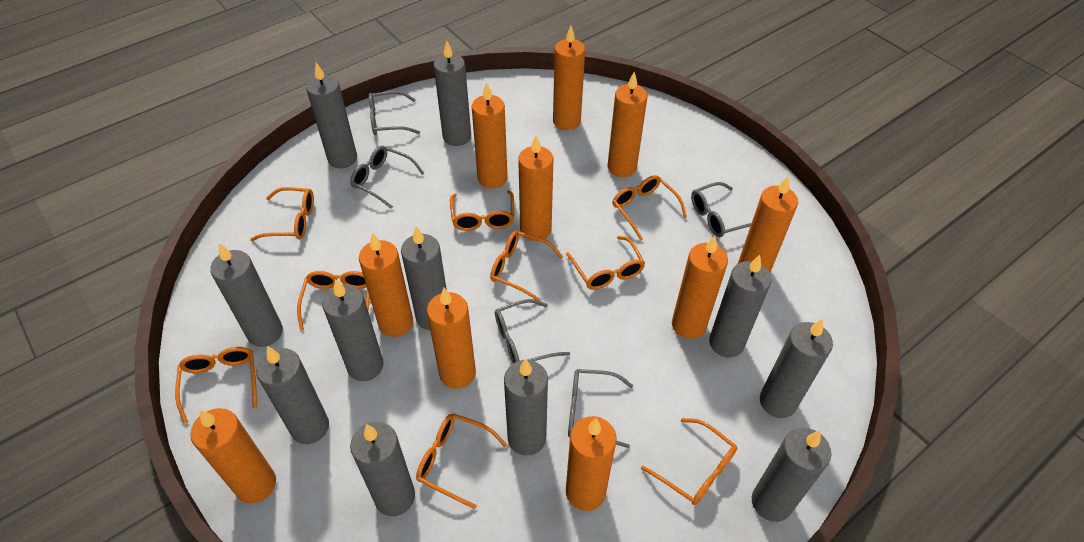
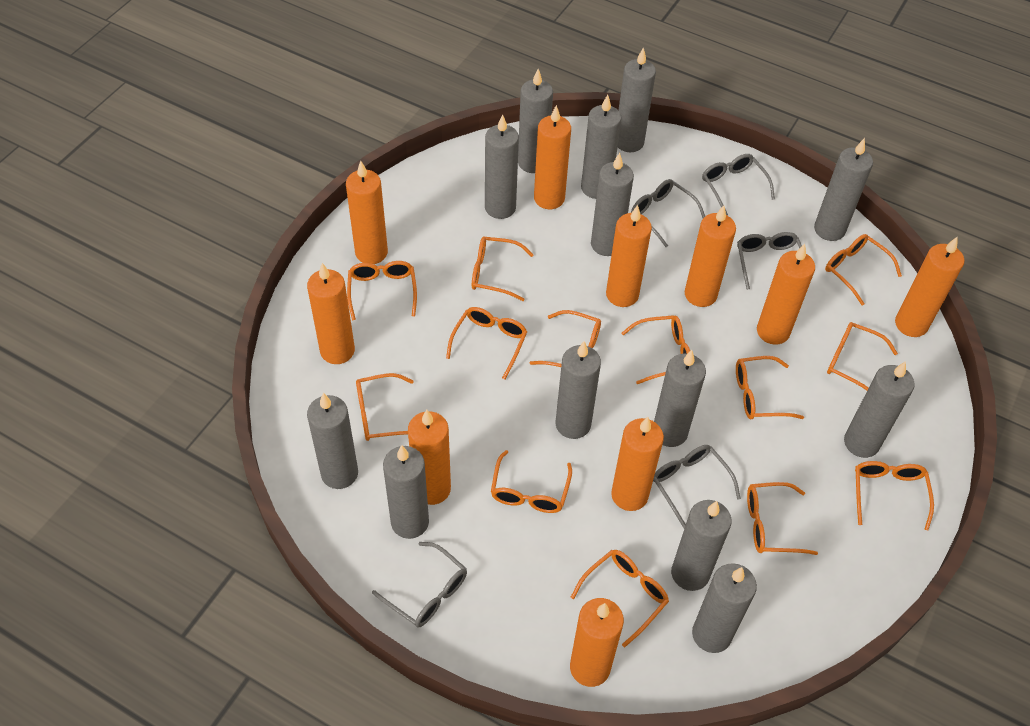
grey candle: [210,243,283,347] [256,346,329,444] [306,62,357,168] [322,279,383,381] [350,422,415,516] [401,226,447,330] [434,40,471,146] [504,358,548,456] [709,255,772,357] [752,428,831,522] [760,319,833,418] = 11 -> [307,393,358,489] [383,445,429,539] [485,114,519,219] [518,69,553,173] [555,341,601,439] [581,95,622,199] [591,153,634,256] [618,47,656,152] [654,350,706,447] [671,500,732,591] [692,563,757,653] [814,138,873,241] [844,361,915,458] = 13
orange glasses: [175,347,257,423] [250,187,314,241] [297,271,370,330] [416,413,507,509] [450,190,514,231] [490,231,563,301] [566,236,645,290] [612,175,687,241] [641,418,737,505] = 9 -> [347,261,417,320] [356,373,414,441] [446,307,527,380] [472,236,534,301] [491,450,572,513] [530,310,601,367] [571,550,669,647] [622,315,690,384] [736,356,804,419] [747,482,818,555] [825,234,902,305] [827,322,898,391] [855,461,934,530] = 13

